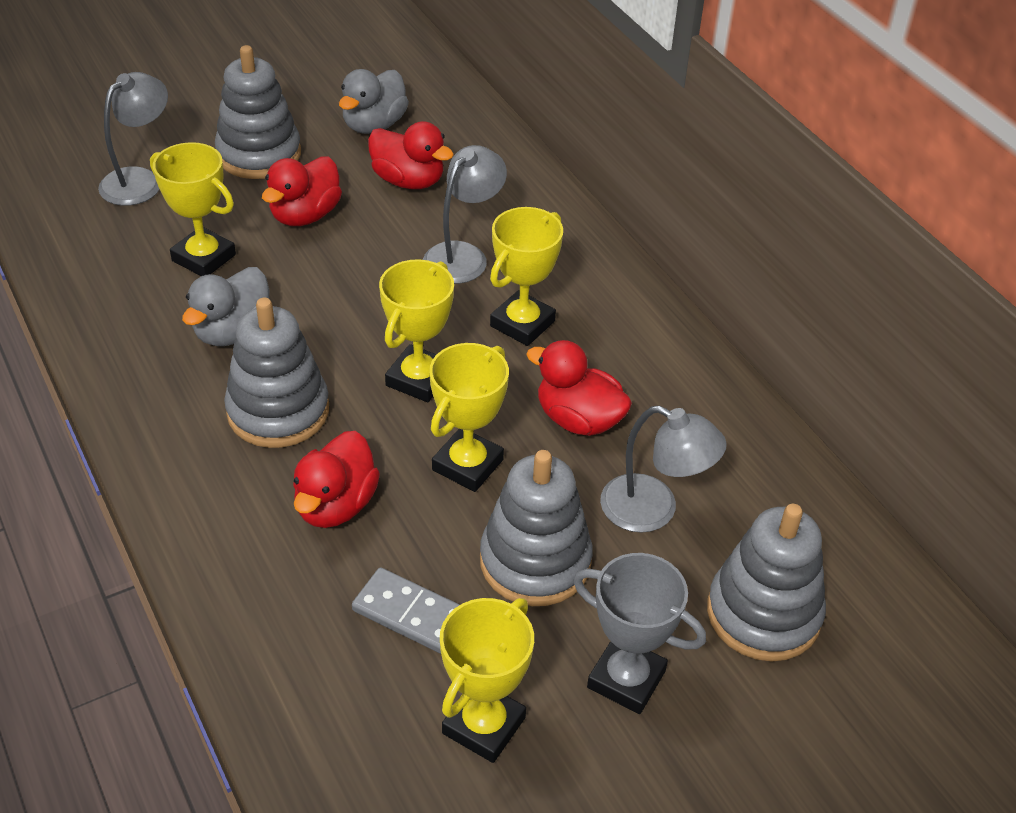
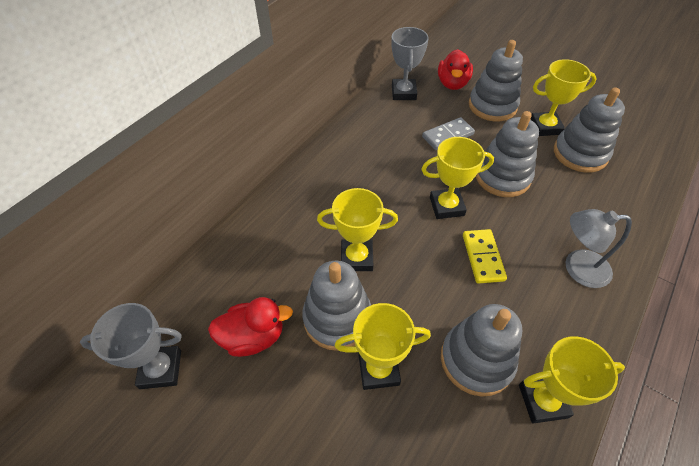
grey duck: [182,267,269,346] [339,69,409,134] = 2 -> none = 0
grey lamp: [98,72,168,206] [423,145,507,284] [600,406,727,533] = 3 -> [565,209,632,288] = 1
grey stacking toy: [215,45,301,179] [224,298,329,448] [480,450,593,606] [707,504,826,661] = 4 -> [302,261,371,351] [441,304,522,397] [469,40,523,121] [476,111,539,197] [554,87,625,173] = 5
grey trophy: [573,553,706,714] = 1 -> [80,303,182,389] [391,27,429,100] = 2
red duck: [262,156,342,226] [293,431,380,528] [368,121,454,189] [526,340,632,436] = 4 -> [208,297,293,357] [438,49,473,90] = 2
yellow domino: none = 0 -> [463,229,507,284] = 1

